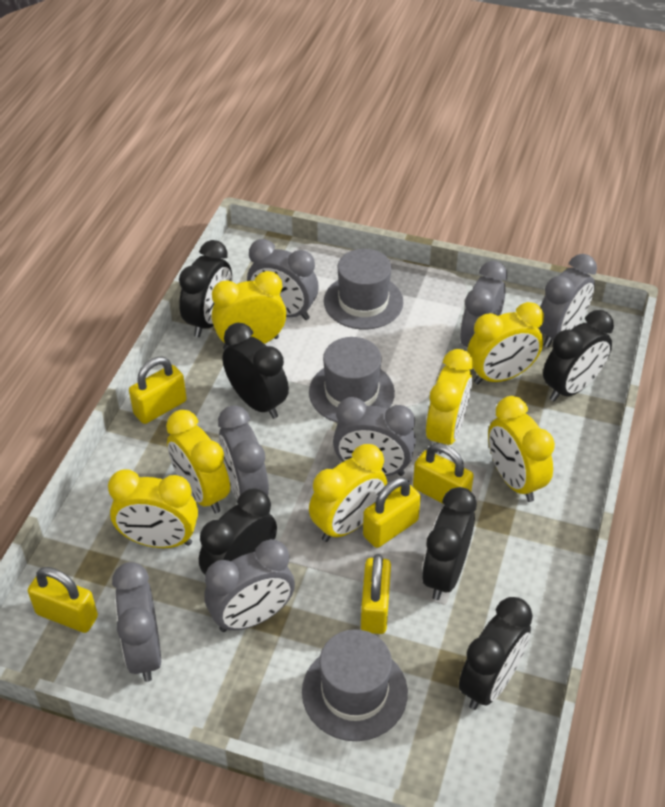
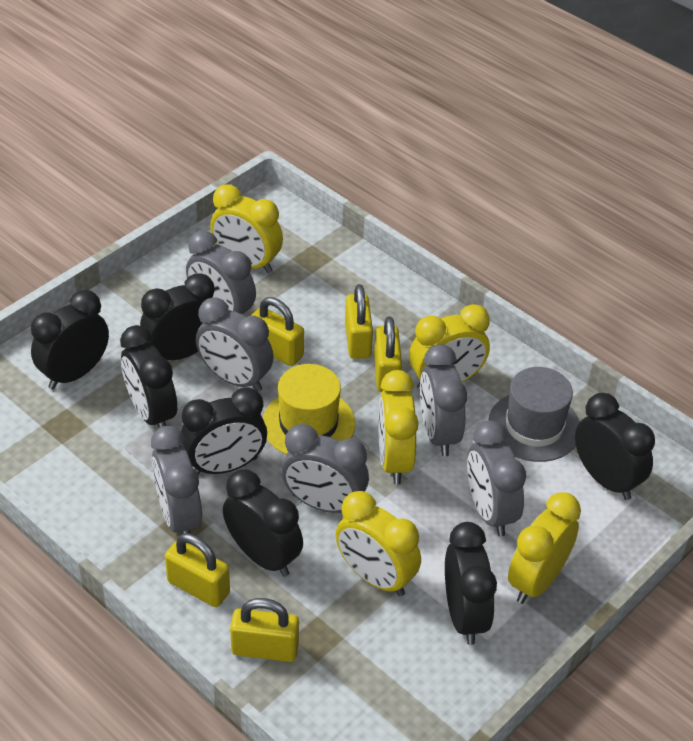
black clock: [179,240,232,337] [199,489,277,575] [222,323,289,419] [422,487,476,600] [459,597,533,710] [543,310,614,402] = 6 -> [31,290,109,389] [120,325,177,428] [140,273,215,360] [181,387,267,475] [223,469,303,577] [445,522,497,645] [575,393,655,500] = 7
grey clock: [112,562,161,682] [204,539,295,632] [218,405,269,499] [247,239,319,320] [333,397,416,476] [460,261,507,347] [538,254,597,348] = 7 -> [151,426,202,534] [186,231,256,314] [196,298,274,392] [281,424,369,513] [420,344,467,457] [467,421,526,536] = 6
grey hat: [302,629,408,741] [309,337,395,423] [324,249,404,330] = 3 -> [488,367,580,462] = 1
yellow clock: [108,469,198,548] [166,410,230,513] [212,271,286,350] [309,444,387,542] [426,349,473,454] [467,302,544,384] [488,396,555,502] = 7 -> [210,184,283,273] [335,491,421,596] [378,370,419,484] [409,304,490,390] [508,492,581,604] = 5
yellow hat: none = 0 -> [263,364,355,454] = 1

